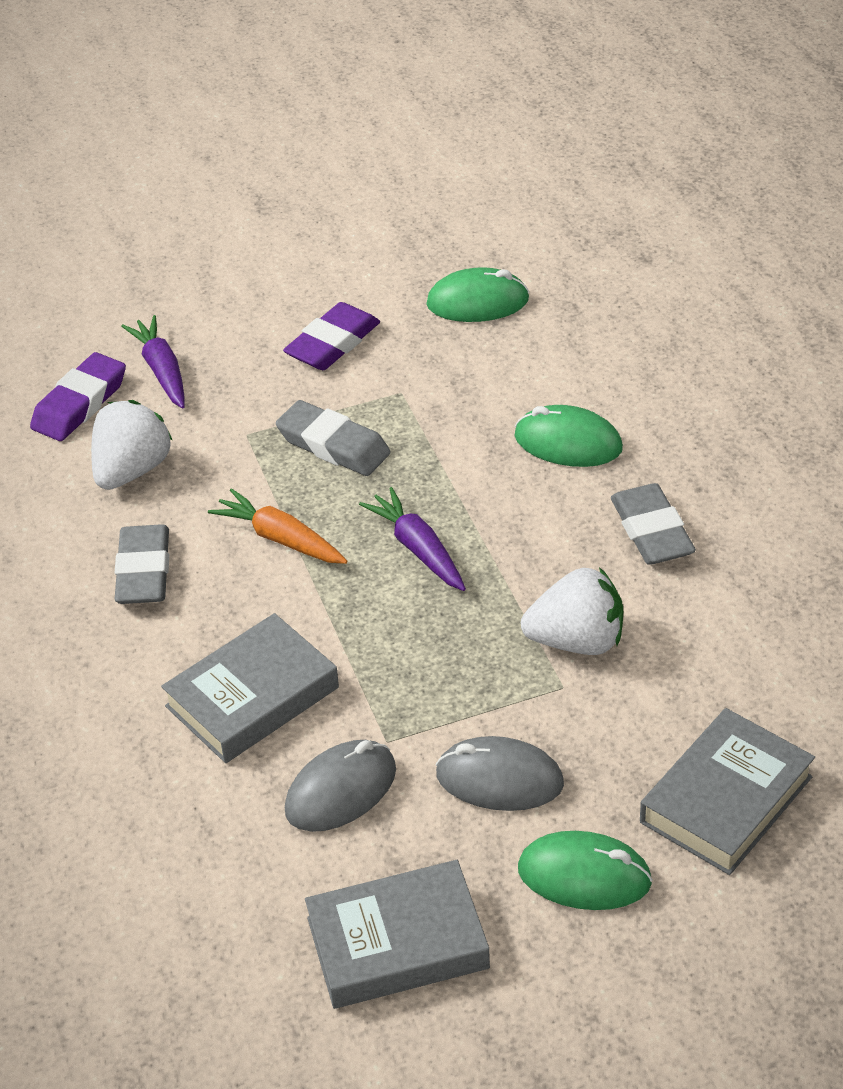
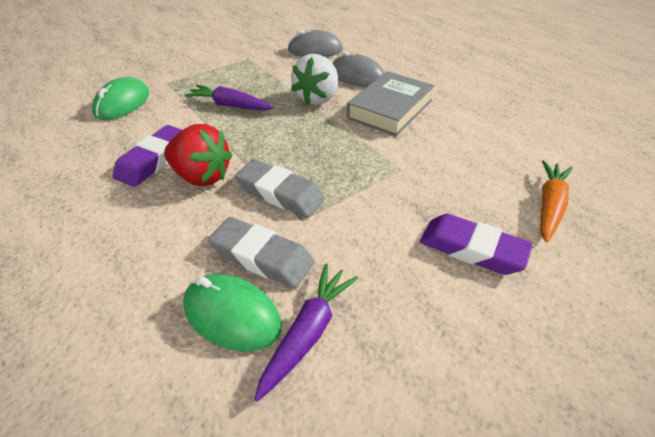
green mouse: [426,267,529,322] [515,405,623,467] [518,831,653,910] = 3 -> [92,77,149,120] [183,274,282,352] = 2
grey book: [161,613,339,763] [305,860,490,1009] [640,708,815,875] = 3 -> [347,71,435,136] = 1
grey eraser: [115,524,169,604] [276,400,391,476] [611,483,696,565] = 3 -> [208,217,314,288] [235,159,325,218] = 2
red strawberry: none = 0 -> [164,124,232,186] = 1
white strawberry: [91,400,173,490] [521,567,623,655] = 2 -> [291,54,338,105] = 1

